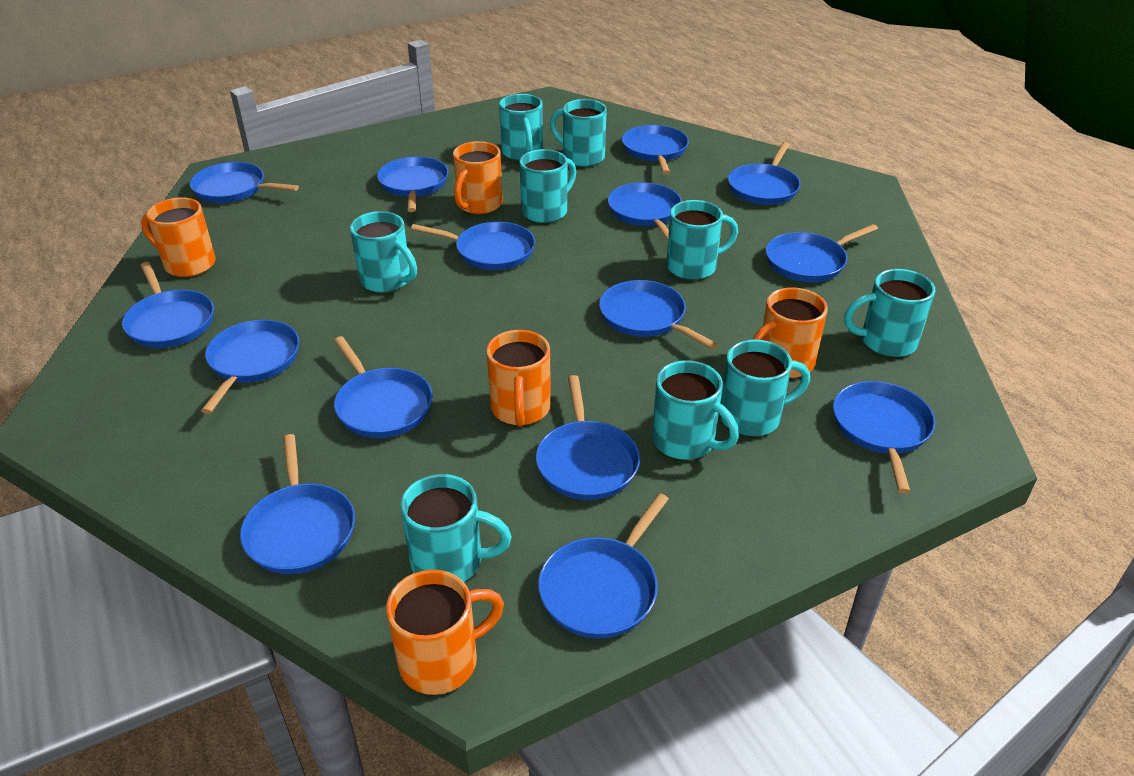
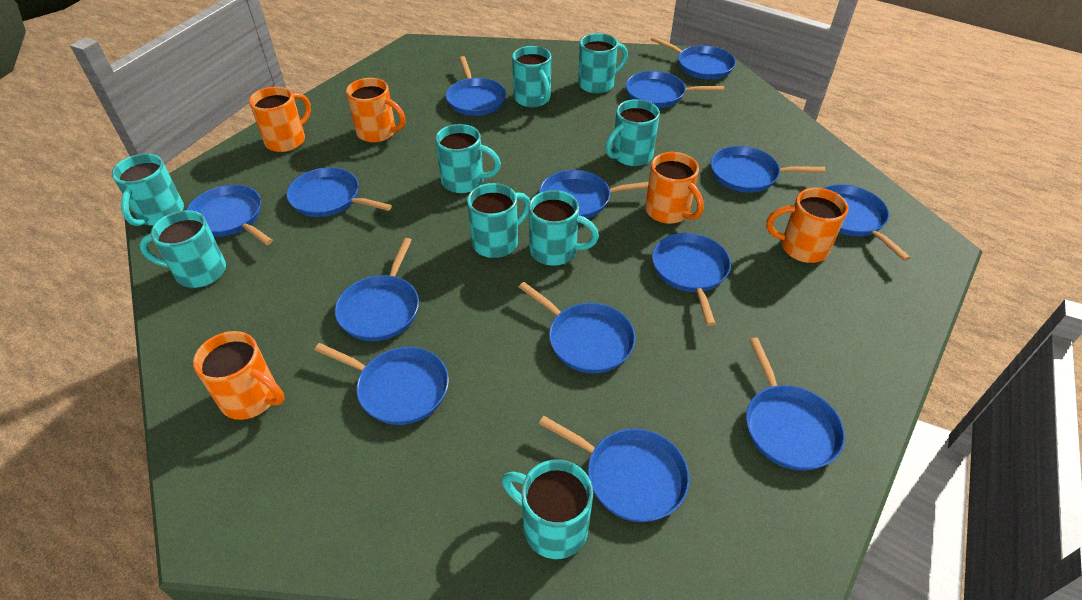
blue pan: [122,262,214,348] [190,162,299,203] [201,320,299,414] [240,434,355,574] [334,336,433,438] [377,157,449,212] [411,222,535,270] [536,375,640,500] [538,493,669,638] [599,280,718,350] [608,182,682,241] [622,125,689,174] [728,142,801,205] [766,224,878,282] [833,381,936,494] = 15 -> [187,185,273,245] [287,167,392,217] [314,343,449,425] [335,238,419,341] [446,56,506,116] [519,282,636,373] [539,170,649,218] [539,416,690,522] [626,71,724,108] [651,36,736,80] [652,233,731,326] [711,146,826,193] [746,338,845,471] [824,184,911,261] = 14

